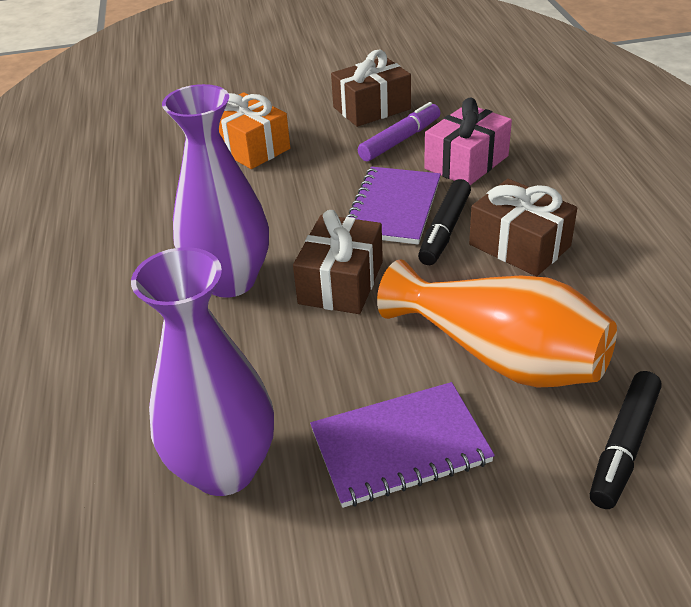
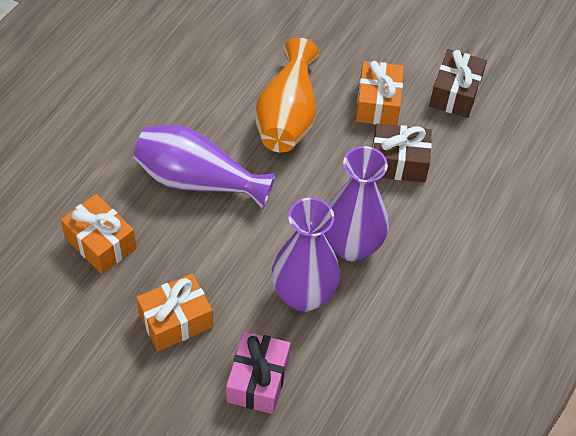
black marker: [418,179,471,265] [590,371,662,509] = 2 -> none = 0
brown gift: [293,210,383,314] [331,50,411,127] [469,179,577,276] = 3 -> [373,124,432,183] [429,49,487,118] = 2
orange gift: [219,92,290,169] = 1 -> [61,194,137,274] [136,273,213,351] [356,61,404,126] = 3
purple marker: [358,102,440,161] = 1 -> none = 0
purple notebook: [310,382,495,508] [346,167,441,245] = 2 -> none = 0
purple vase: [131,247,274,496] [162,84,269,298] = 2 -> [133,125,276,210] [272,198,340,312] [324,146,389,261] = 3

